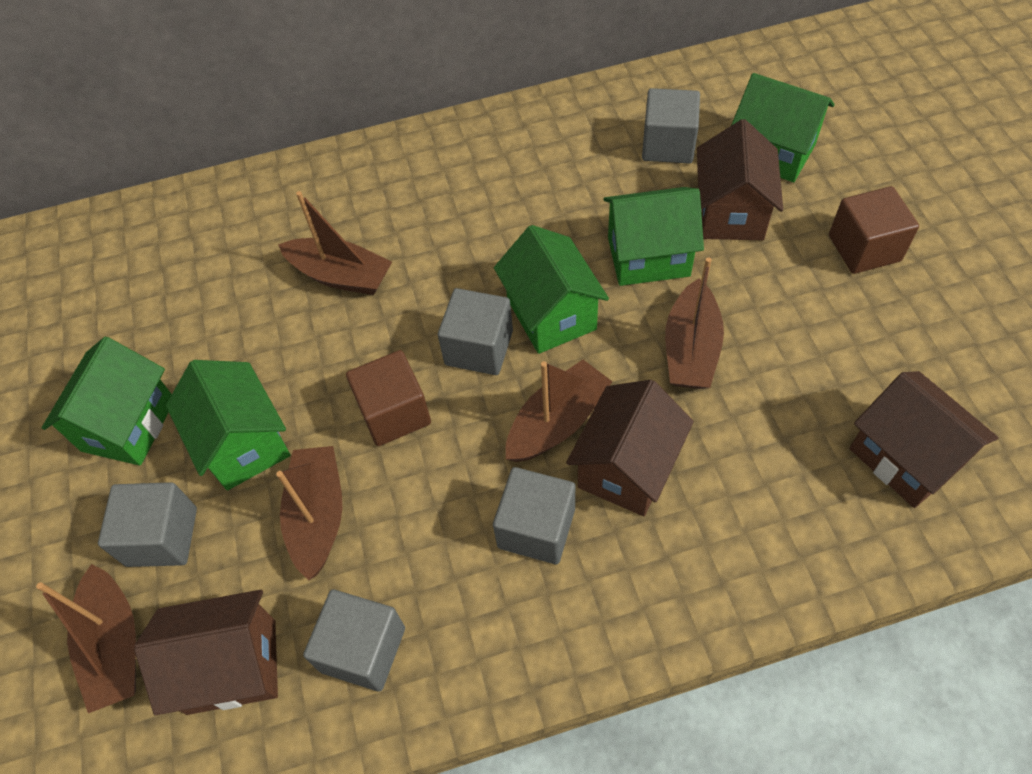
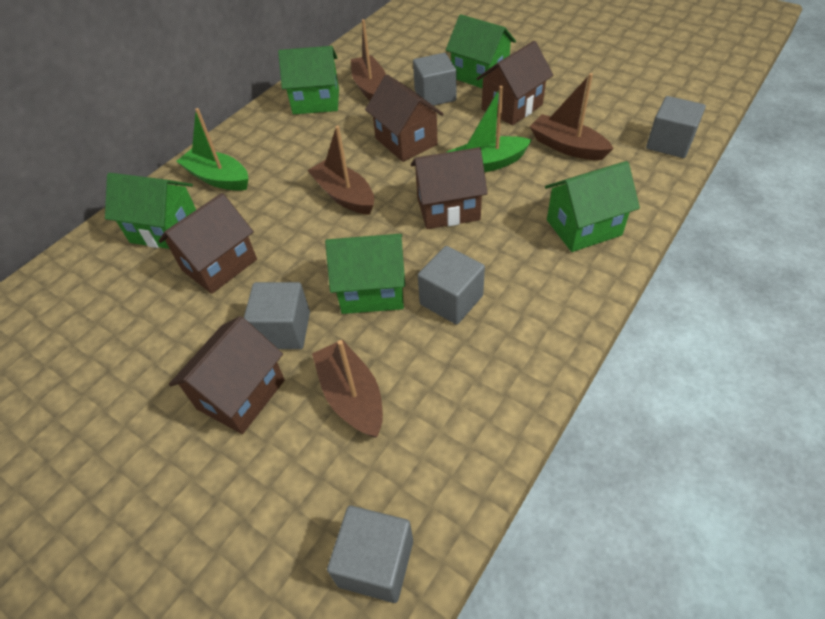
brown boat: [36,564,136,713] [276,446,342,580] [278,191,392,295] [506,360,613,462] [665,257,724,389] = 5 -> [307,126,374,215] [312,339,383,438] [351,19,386,101] [530,73,614,160] = 4
brown cube: [346,350,431,446] [829,186,919,274] = 2 -> none = 0
brown house: [134,590,278,715] [566,380,694,516] [697,119,783,240] [849,371,998,508] = 4 -> [159,193,257,294] [169,316,285,434] [365,74,444,162] [411,147,488,229] [476,41,553,125] = 5
green boat: none = 0 -> [176,108,248,191] [447,86,532,172] = 2

